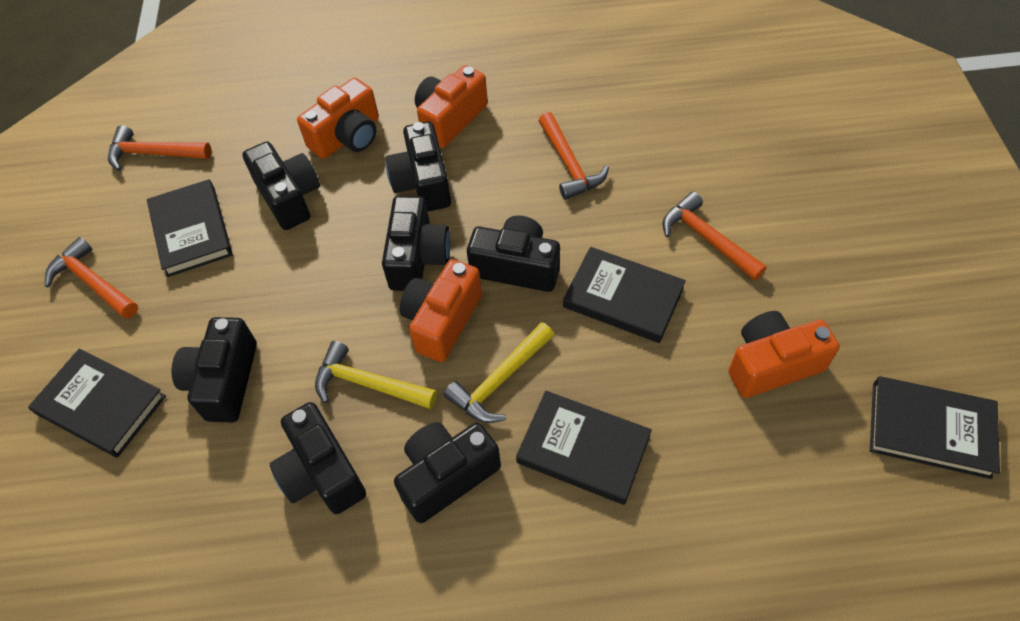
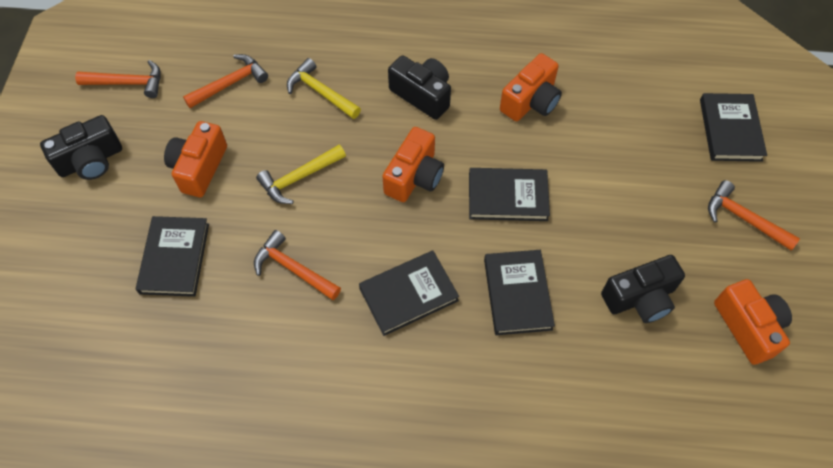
black camera: [172,317,257,422] [242,141,320,230] [270,402,366,514] [382,196,451,291] [386,121,451,212] [394,422,501,523] [467,215,560,292] = 7 -> [40,115,122,180] [388,56,451,120] [601,255,685,323] = 3

